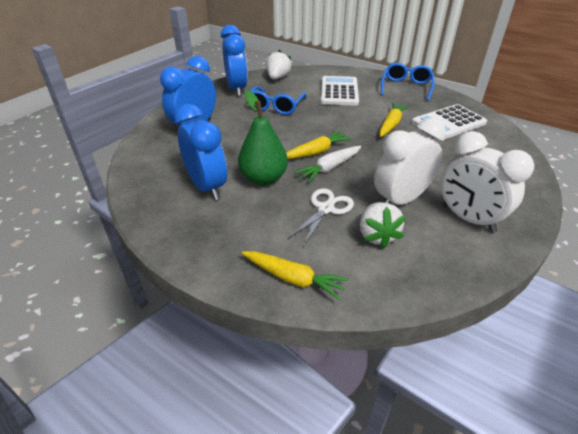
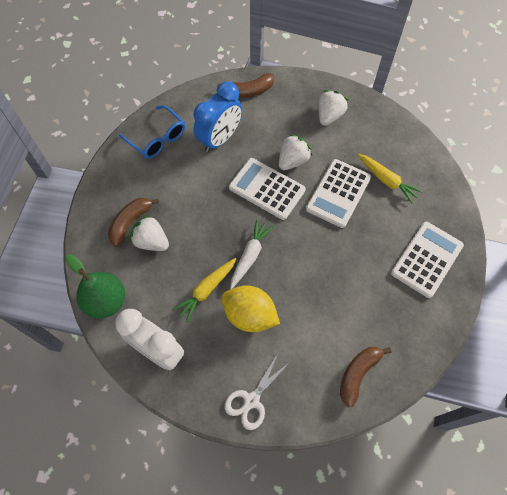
blue clock: [160,56,216,134] [175,104,227,200] [221,25,248,96] = 3 -> [193,81,242,152] = 1
blue glasses: [251,86,307,115] [381,63,435,101] = 2 -> [119,105,185,159] = 1
brown banana: none = 0 -> [108,198,159,247] [218,73,274,98] [340,346,391,407] = 3
white calculator: [321,76,359,106] [412,104,487,140] = 2 -> [229,158,306,220] [306,159,371,228] [391,222,464,298] = 3
white clock: [374,118,446,205] [440,131,534,233] = 2 -> [115,309,184,370] = 1
white strawberry: [267,50,292,80] [360,202,406,249] = 2 -> [130,215,169,251] [279,134,312,170] [318,90,348,126] = 3
yellow carrot: [242,251,349,300] [286,131,352,159] [379,102,409,137] = 3 -> [173,258,236,322] [358,154,423,203] = 2
yellow lemon: none = 0 -> [221,286,280,332] = 1

